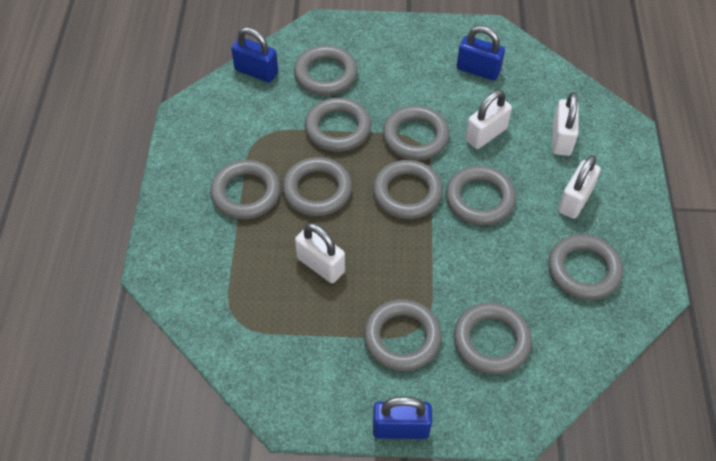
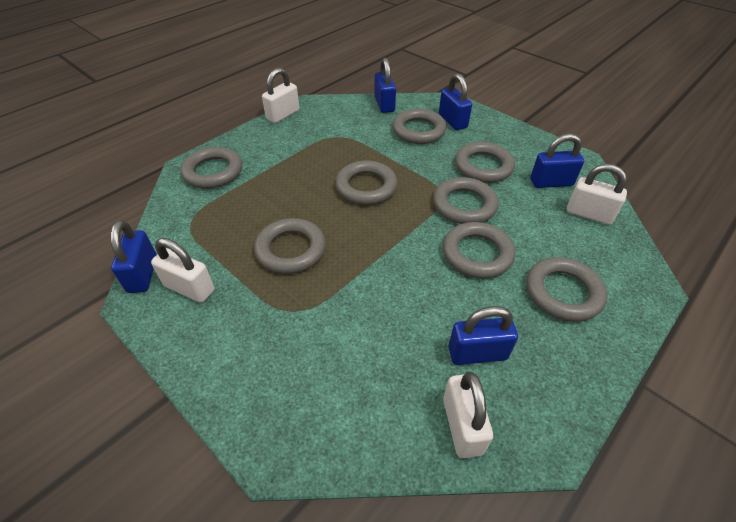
blue padlock: [231,27,278,83] [373,396,432,439] [457,26,505,80] = 3 -> [110,220,157,293] [374,58,396,113] [439,73,472,130] [449,306,518,365] [530,134,584,188] = 5
grey ring: [210,160,281,219] [282,157,352,216] [294,45,358,95] [305,97,371,152] [364,299,442,371] [373,160,443,219] [383,105,450,160] [446,165,516,226] [454,302,532,375] [548,234,623,300] = 10 -> [181,147,242,189] [254,218,326,274] [335,161,397,205] [392,109,447,144] [433,177,499,224] [443,222,515,278] [455,142,515,183] [526,257,607,322] = 8

